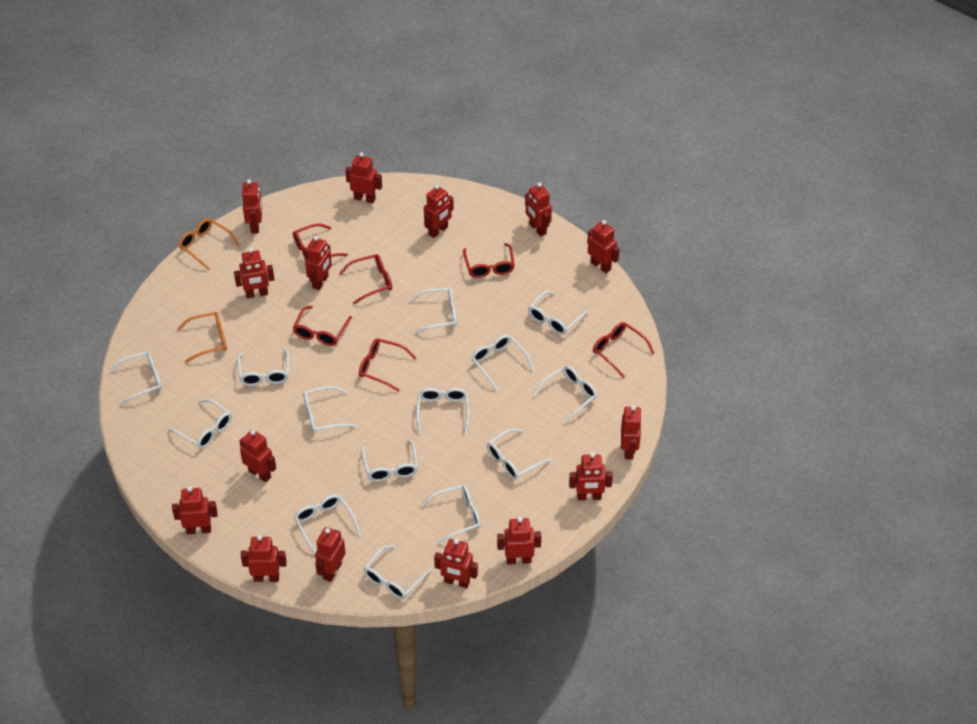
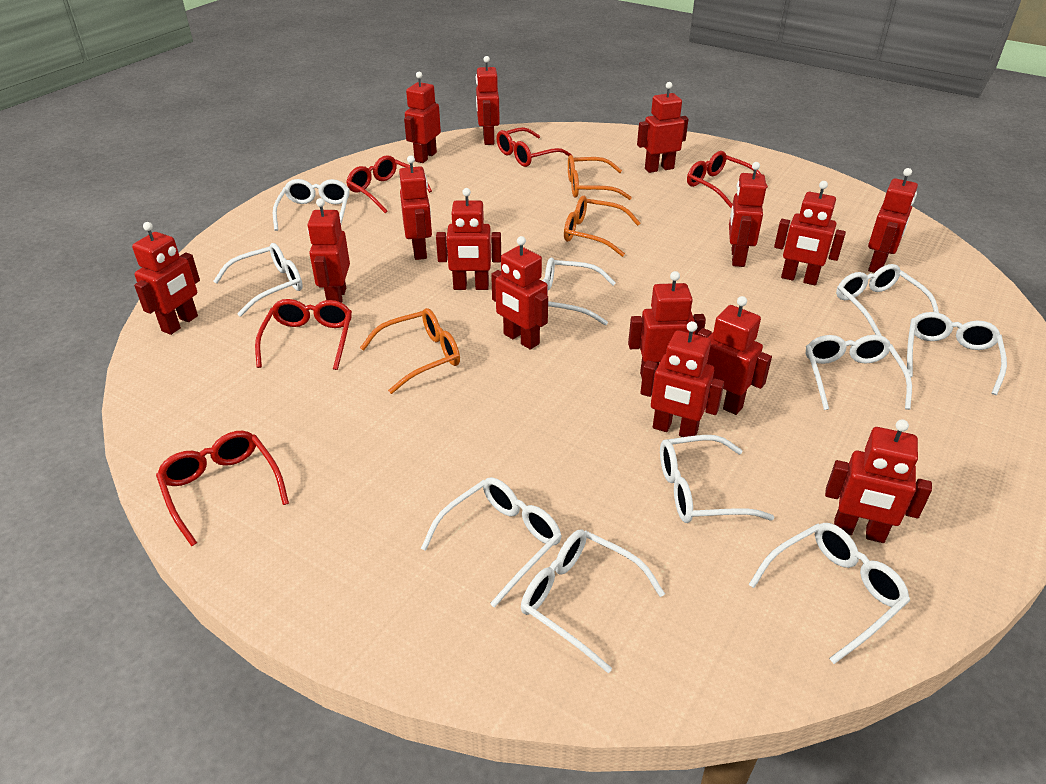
orange glasses: [177,312,227,363] [179,218,239,270] = 2 -> [360,308,460,394] [564,196,640,257] [568,155,632,200] = 3
red glasses: [293,224,348,261] [293,306,352,346] [339,254,392,304] [359,338,416,392] [463,243,515,278] [593,322,654,378] = 6 -> [156,431,289,546] [255,299,352,370] [346,155,432,213] [496,127,572,167] [687,151,768,208] = 5
white glasses: [109,351,162,405] [168,399,232,449] [237,349,289,386] [294,494,360,554] [303,386,357,433] [362,439,418,481] [363,544,433,599] [410,288,457,334] [416,388,469,434] [422,485,481,544] [471,335,534,390] [487,428,551,479] [528,291,589,335] [533,366,597,423] = 14 -> [213,243,303,317] [273,179,350,231] [421,477,562,608] [521,529,665,673] [542,258,616,325] [660,435,774,523] [748,523,910,664] [806,335,912,410] [836,264,939,336] [907,312,1007,395] = 10

